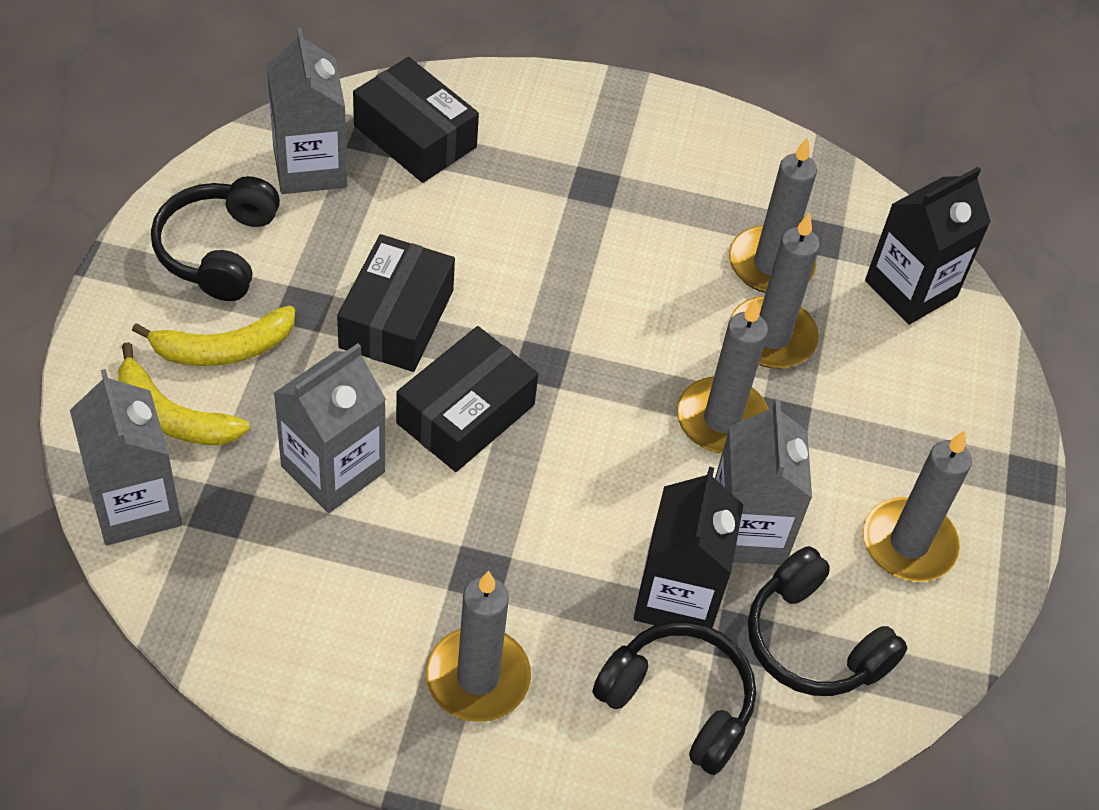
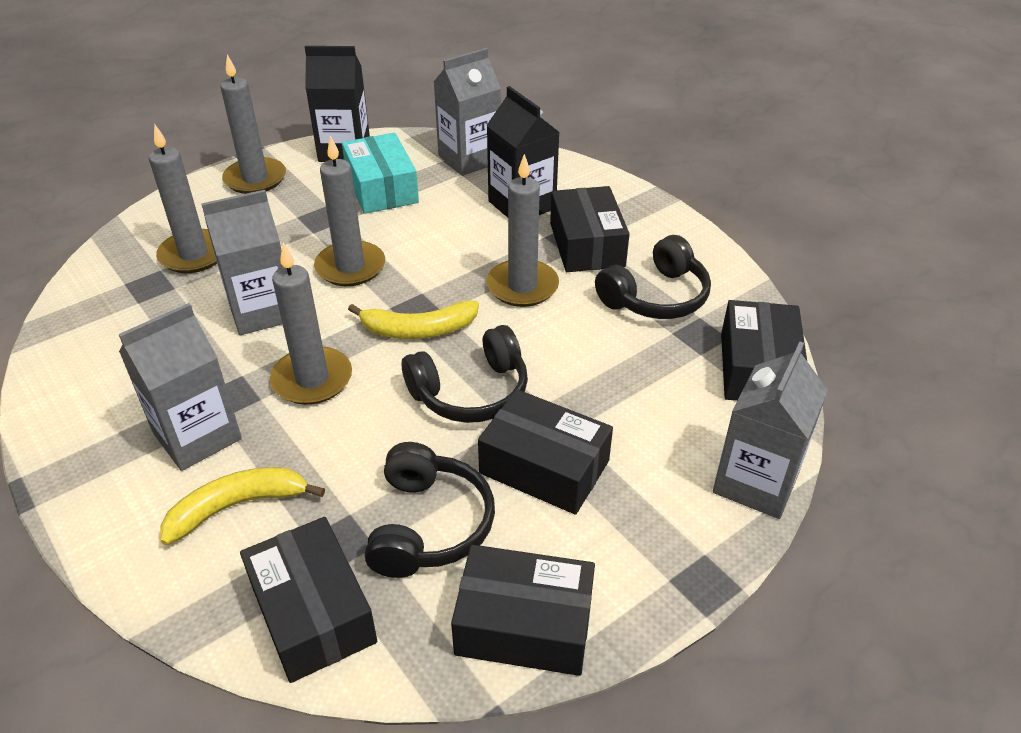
black box: [337,234,455,372] [353,57,479,183] [396,326,538,472] = 3 -> [240,517,377,683] [451,545,595,676] [478,389,613,515] [550,186,630,272] [721,300,807,401] = 5
turquoise box: none = 0 -> [342,133,419,214] = 1

